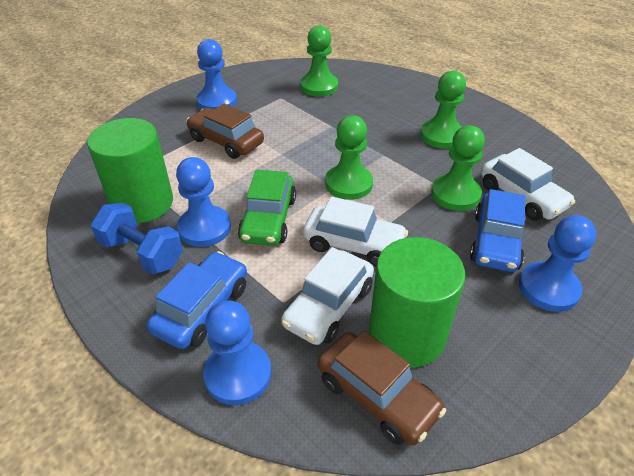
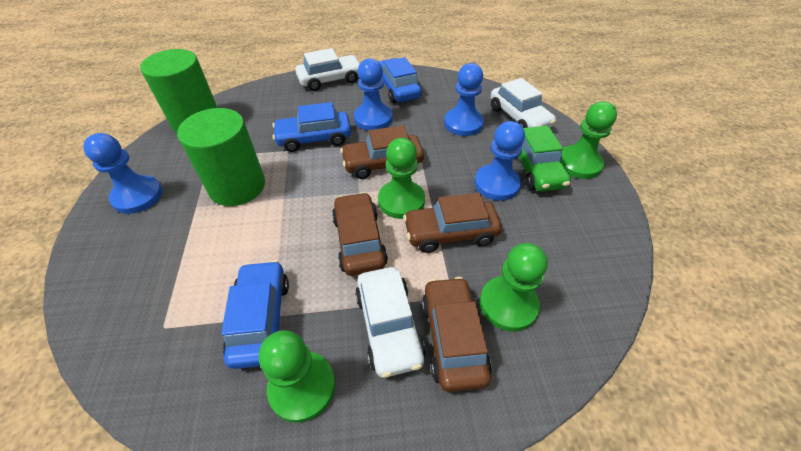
blue car: [147,251,247,349] [470,189,526,272] = 2 -> [221,260,289,369] [272,102,351,152] [378,57,422,103] = 3
blue dumbbell: [91,203,183,275] = 1 -> none = 0
brown car: [186,104,264,159] [318,330,446,445] = 2 -> [332,192,388,276] [340,126,424,179] [403,193,502,253] [421,277,492,392] = 4

